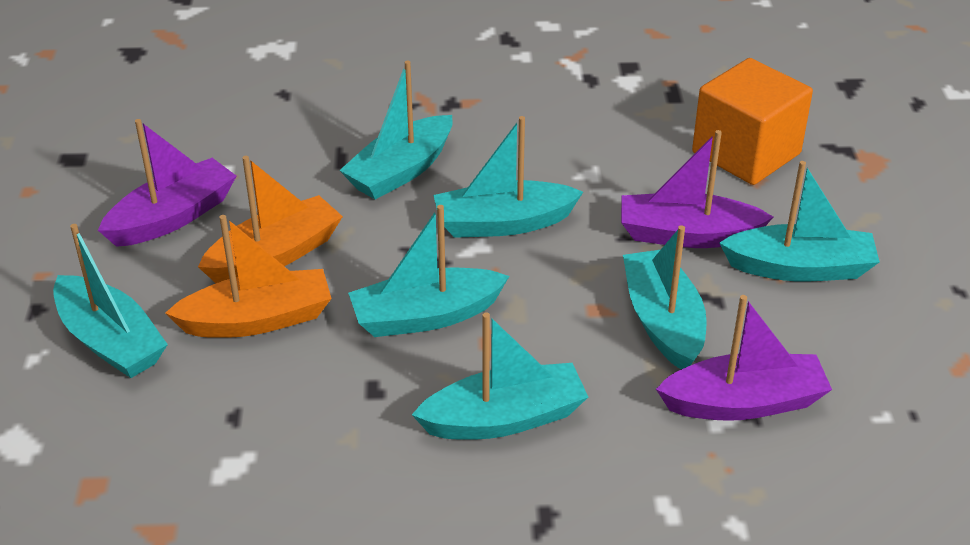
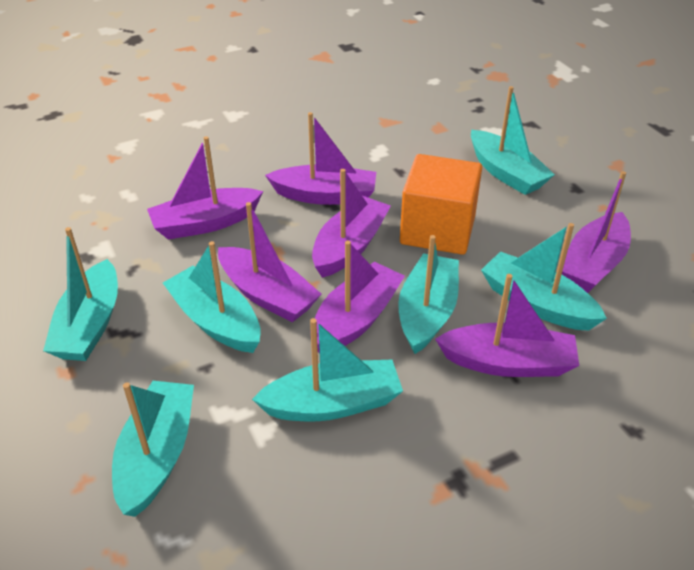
orange boat: [165,215,332,338] [198,156,343,283] = 2 -> none = 0
purple boat: [98,119,236,247] [621,130,773,248] [656,295,832,421] = 3 -> [147,136,263,240] [218,202,321,322] [265,112,376,205] [312,169,391,278] [315,240,405,353] [435,274,579,377] [562,171,631,293] = 7

